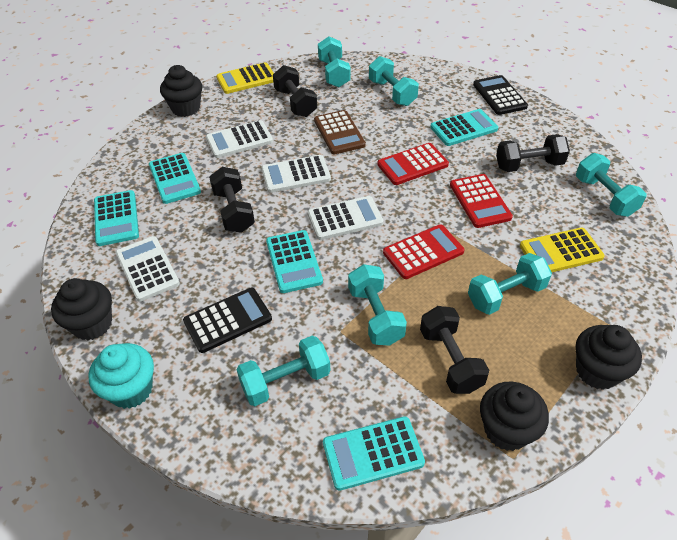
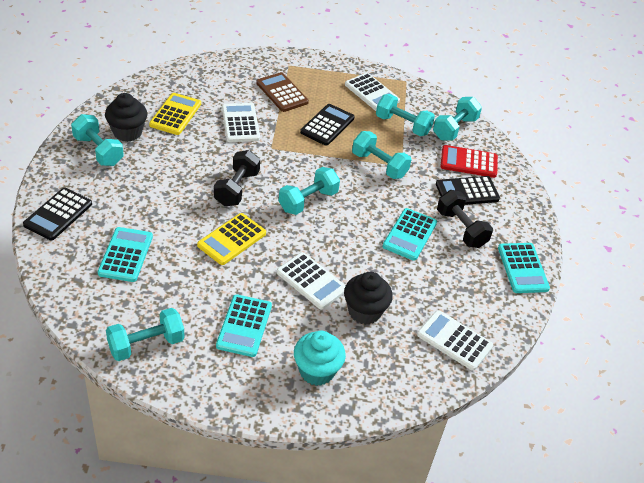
black calculator: [183,288,272,353] [473,75,528,115] = 2 -> [23,188,92,240] [300,104,355,146] [436,176,500,205] = 3
black cupcake: [51,278,112,341] [160,65,202,117] [480,382,549,451] [576,325,642,390] = 4 -> [105,93,147,142] [344,272,393,325] = 2
black dumbbell: [209,167,255,233] [273,65,317,117] [420,306,489,394] [496,134,570,172] = 4 -> [214,150,260,206] [437,190,493,248] = 2
red calculator: [377,143,449,185] [383,224,464,279] [450,174,513,228] = 3 -> [440,145,498,178] = 1
turquoise calculator: [94,190,139,246] [149,153,201,204] [266,230,323,293] [323,416,425,491] [430,109,498,146] = 5 -> [98,227,153,282] [216,294,272,357] [383,208,437,261] [498,243,550,293] = 4

